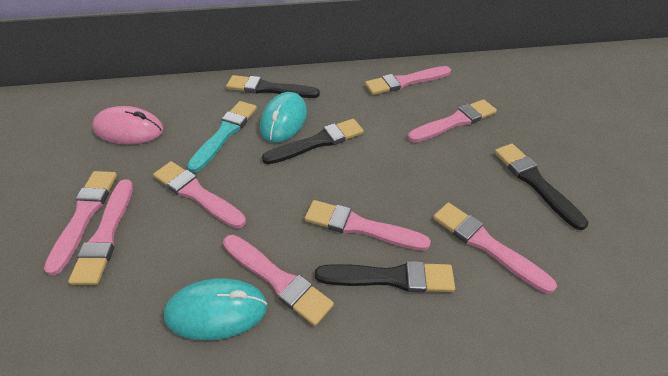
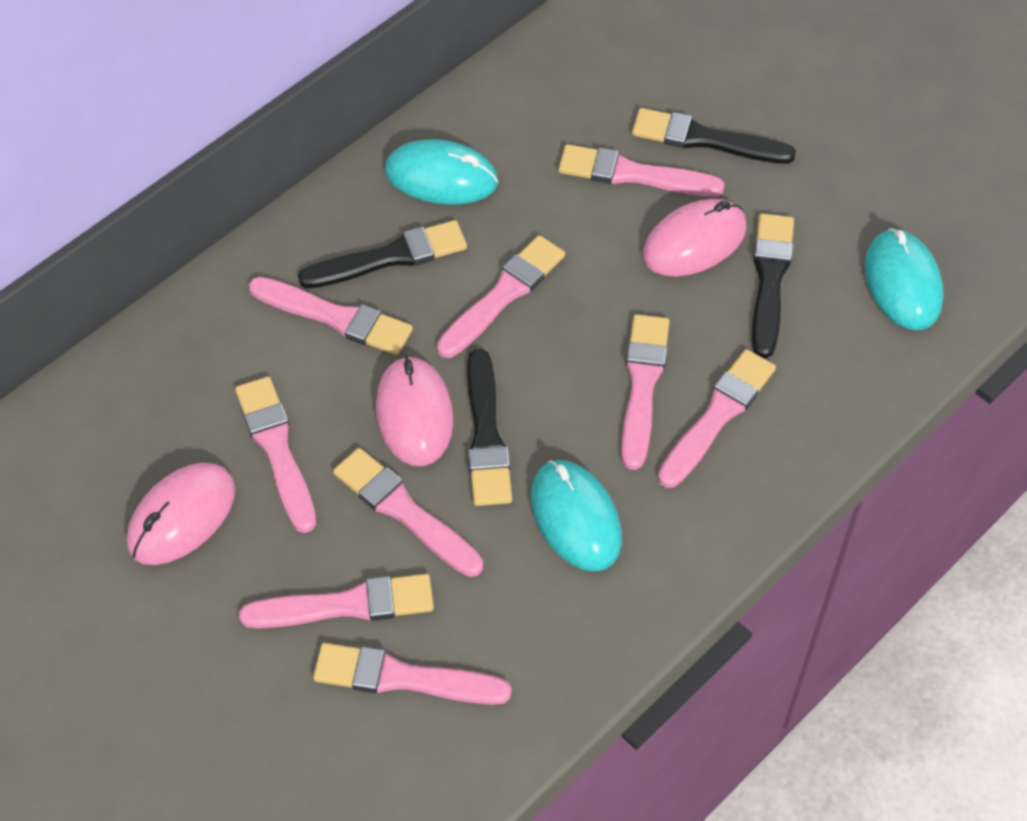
pink brush: [44,171,117,275] [68,179,133,285] [153,161,246,228] [223,235,334,326] [304,200,431,251] [365,66,451,95] [408,99,497,143] [433,202,557,294] = 8 -> [235,376,316,533] [239,574,434,628] [249,277,413,355] [313,643,511,705] [333,448,483,577] [437,235,565,358] [558,144,725,197] [621,314,670,470] [658,349,776,488] = 9
pink mouse: [92,106,164,144] = 1 -> [127,463,235,565] [376,355,454,466] [643,199,747,276] = 3
turquoise brush: [187,101,257,173] = 1 -> none = 0
turquoise mouse: [164,278,267,340] [260,92,307,143] = 2 -> [385,139,498,205] [531,460,622,572] [865,228,943,330] = 3

